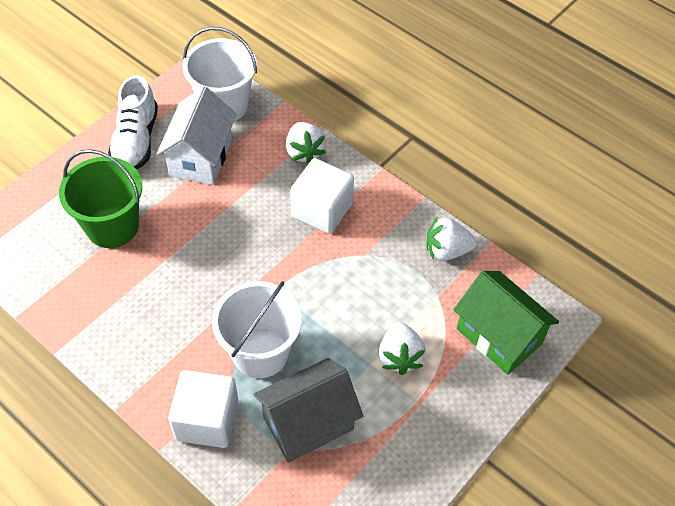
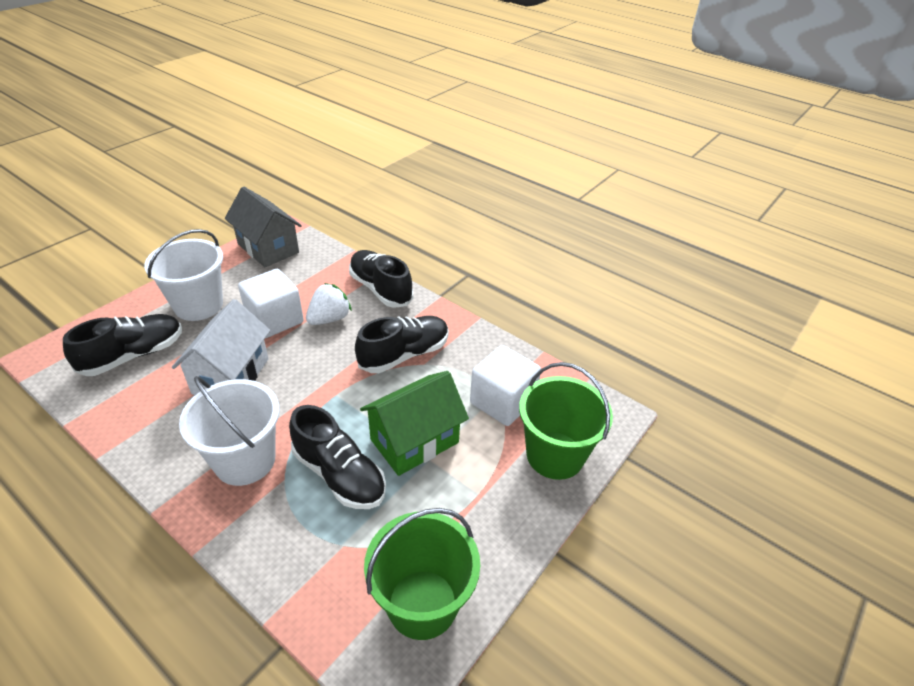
black shoe: none = 0 -> [63,314,182,376] [289,405,386,509] [349,250,413,308] [355,316,449,373] = 4
green bucket: [59,149,142,248] = 1 -> [364,508,480,640] [519,362,613,480] = 2
white shoe: [108,75,158,170] = 1 -> none = 0
white strawberry: [286,122,326,164] [379,322,426,375] [427,216,477,261] = 3 -> [306,283,352,325] = 1

